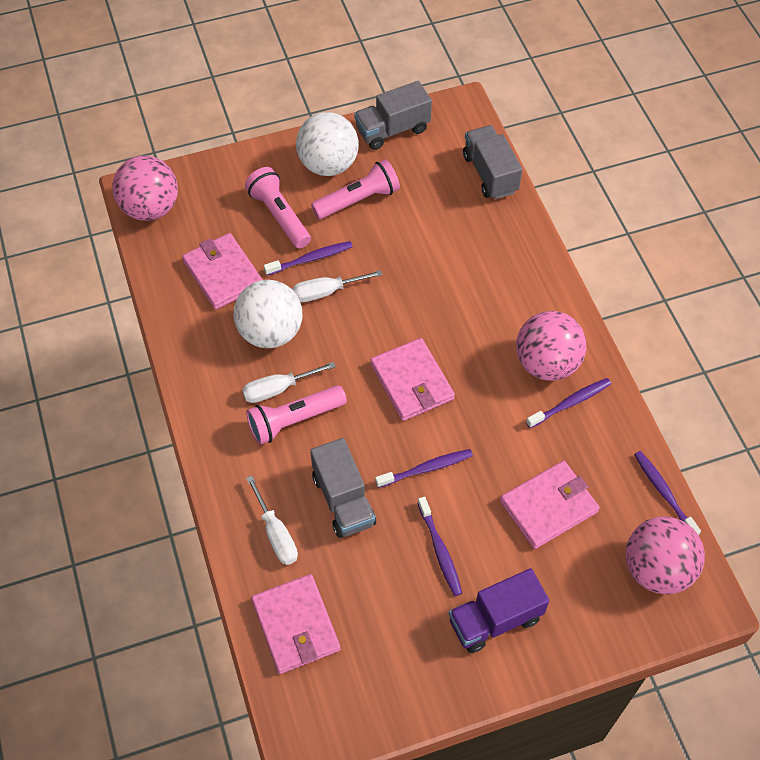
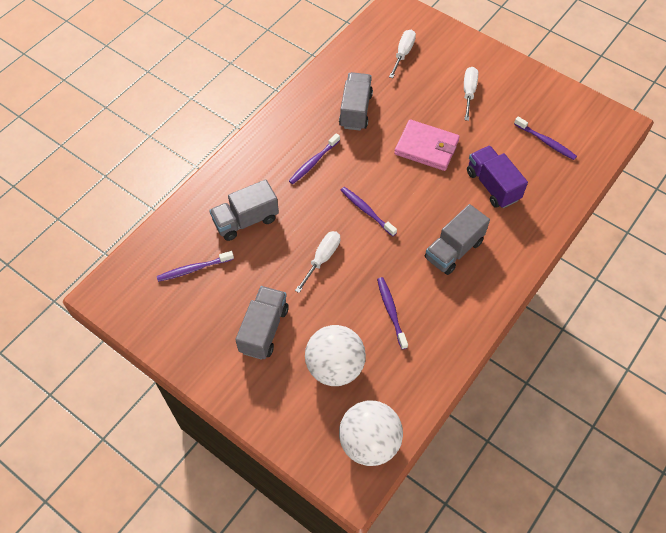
grey truck: [310,438,376,538] [354,81,432,150] [463,125,522,199] = 3 -> [209,179,279,241] [235,286,288,360] [339,72,373,131] [425,204,490,275] = 4
pink ball: [112,156,178,221] [516,311,586,381] [626,516,705,594] = 3 -> none = 0
pink flashlight: [245,167,311,248] [246,385,347,445] [311,159,400,219] = 3 -> none = 0
pink wallet: [182,233,263,310] [251,574,340,674] [370,338,455,421] [500,461,600,549] = 4 -> [394,119,460,171] = 1

